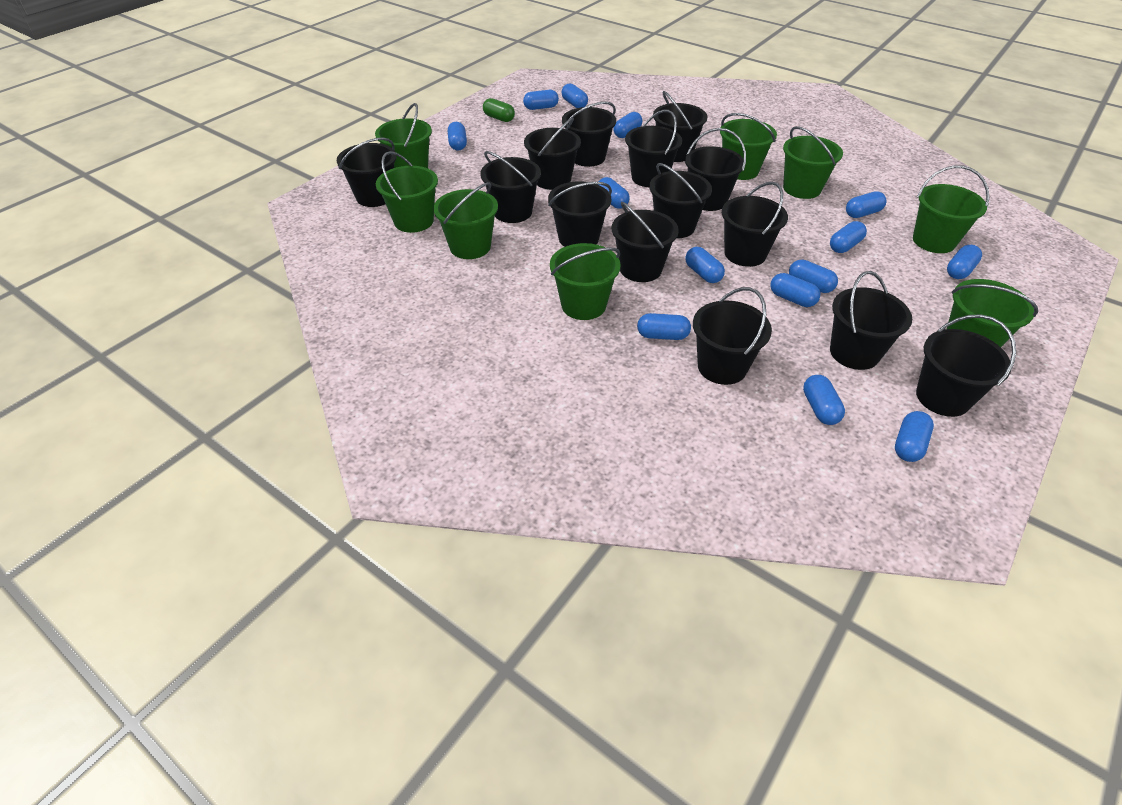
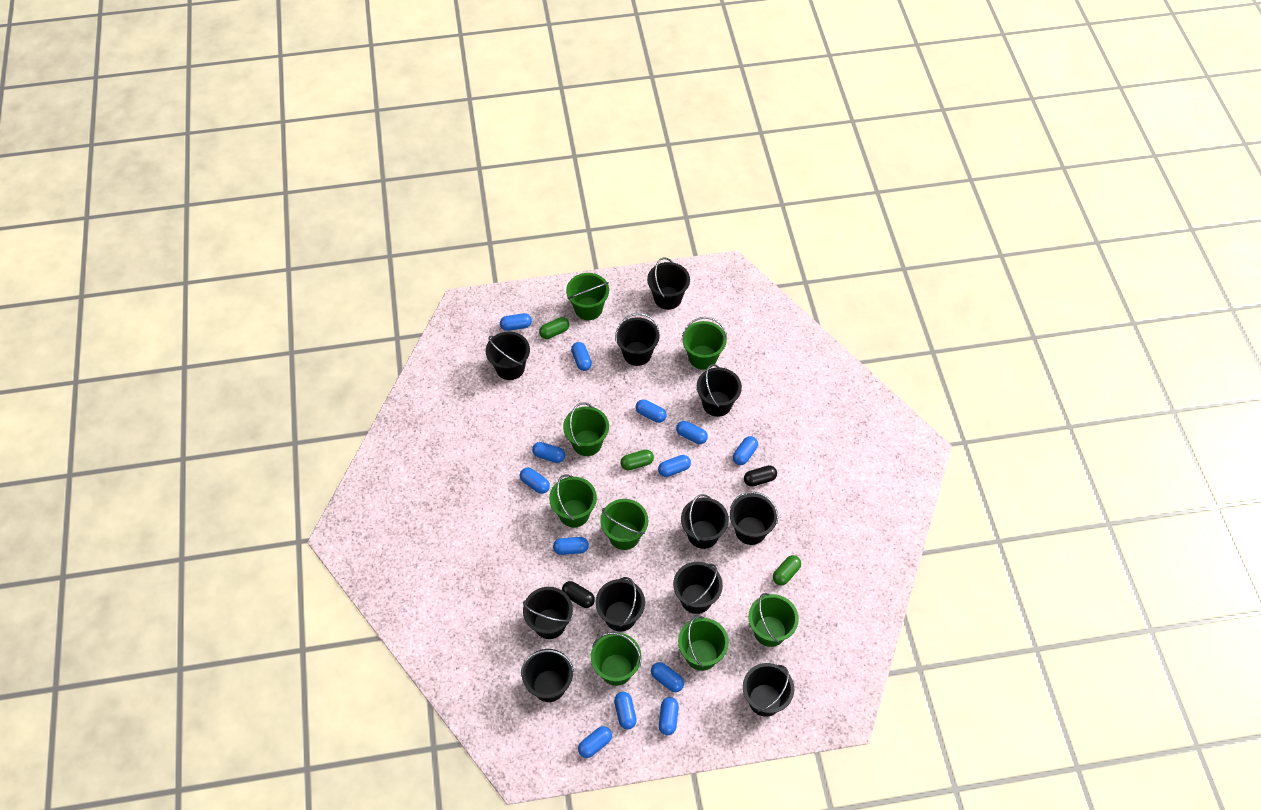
black bucket: [337,138,397,207] [480,151,541,223] [524,117,581,190] [548,181,612,247] [562,102,616,167] [612,202,679,282] [625,110,682,187] [649,163,712,238] [653,91,707,162] [685,128,746,211] [693,287,772,385] [722,182,788,267] [830,271,912,370] [916,315,1016,417] = 14 -> [486,332,530,380] [521,649,574,702] [523,587,573,639] [595,577,645,632] [615,313,659,366] [647,257,690,310] [673,562,723,614] [681,494,729,549] [697,364,742,417] [730,492,778,545] [743,663,794,717] = 11
black capsule: none = 0 -> [562,581,595,608] [744,465,777,487] = 2
blue capsule: [448,122,467,151] [523,90,559,110] [561,83,588,108] [597,177,630,209] [613,112,642,138] [637,313,691,340] [685,247,725,283] [771,273,820,307] [789,260,838,293] [803,375,845,425] [830,221,867,253] [846,191,886,218] [895,411,934,462] [947,245,982,279] = 14 -> [500,313,532,331] [520,468,550,494] [532,442,565,463] [553,537,589,555] [571,342,592,371] [578,726,612,758] [614,692,637,729] [636,399,667,423] [651,662,684,692] [658,455,691,477] [659,697,679,735] [676,421,708,444] [733,436,758,465] = 13
green capsule: [483,98,515,122] = 1 -> [539,317,569,339] [620,450,654,471] [773,555,801,585] = 3

